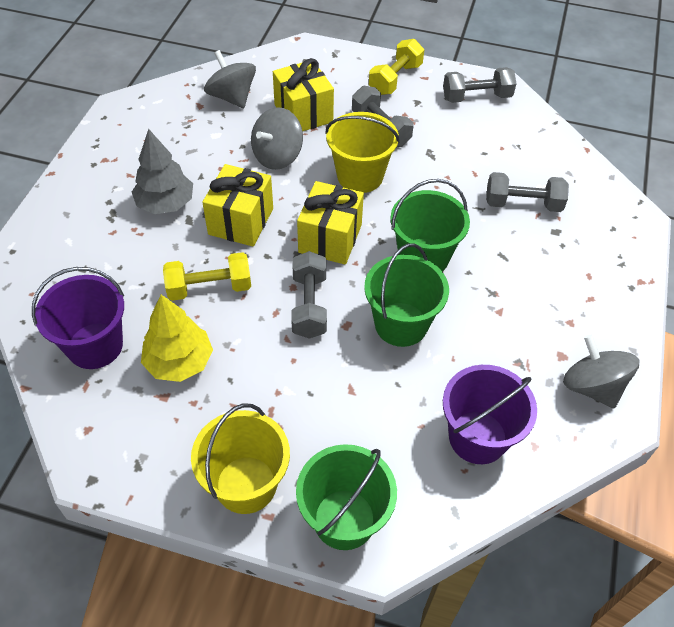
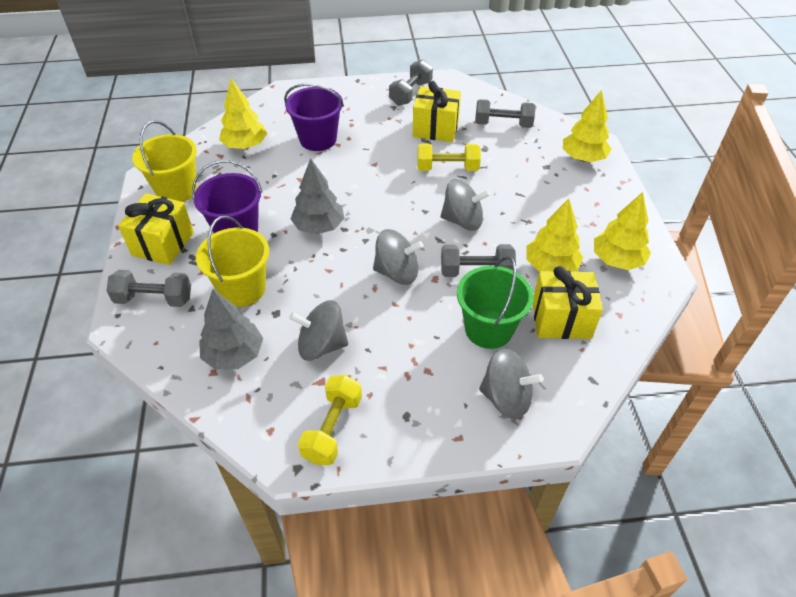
green bucket: [296,444,397,550] [364,243,449,347] [391,179,470,272] = 3 -> [457,256,534,349] = 1
grey spinning top: [204,50,256,108] [251,107,303,170] [563,335,639,409] = 3 -> [289,300,348,361] [373,229,423,285] [441,179,490,231] [479,349,543,419] = 4
grey tree: [132,129,193,214] = 1 -> [199,289,263,370] [290,158,344,235] = 2
yellow tree: [141,295,213,382] = 1 -> [219,79,267,149] [527,199,583,272] [563,90,612,162] [594,192,651,270] = 4

